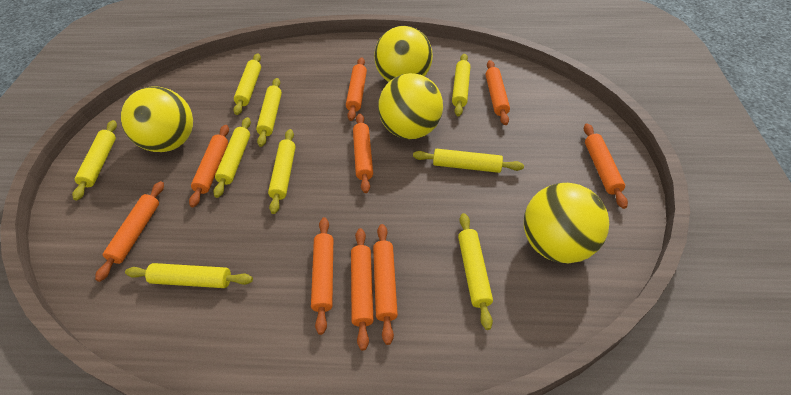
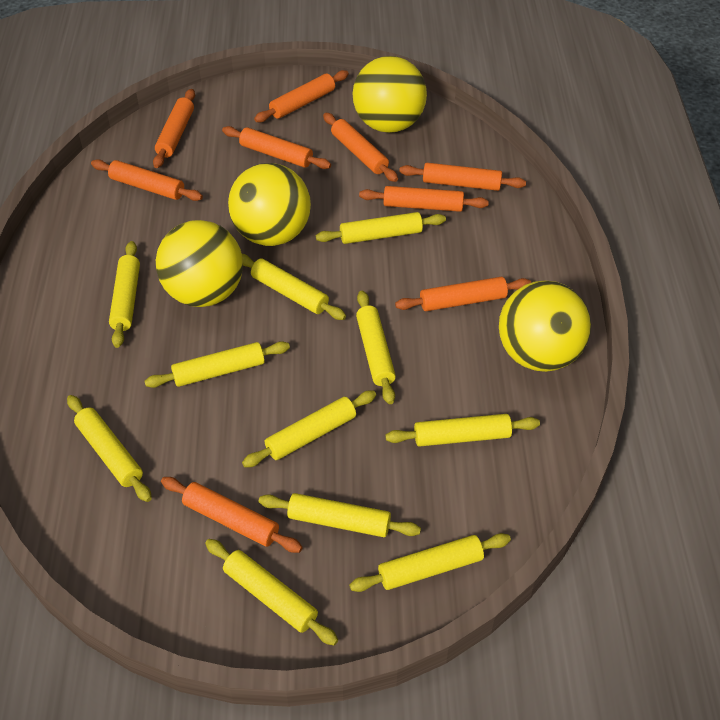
yellow rolling pin: [72,120,117,201] [125,263,253,288] [213,117,251,198] [233,53,261,115] [256,78,282,147] [268,129,296,214] [413,149,524,173] [452,54,470,116] [458,213,493,330] = 9 -> [67,395,152,502] [109,241,140,348] [144,341,290,388] [205,539,338,646] [242,254,346,320] [242,391,376,467] [259,493,421,537] [316,212,446,244] [349,533,511,592] [356,291,396,404] [385,414,540,447] = 11

